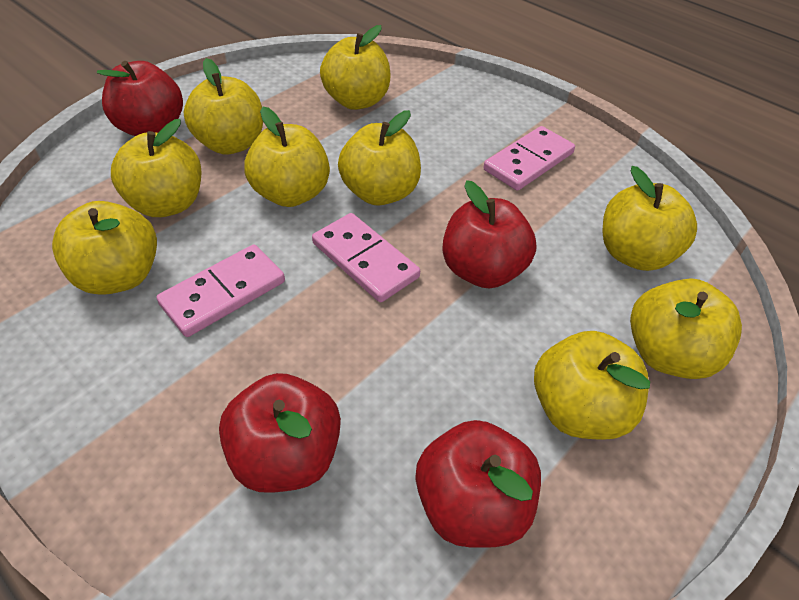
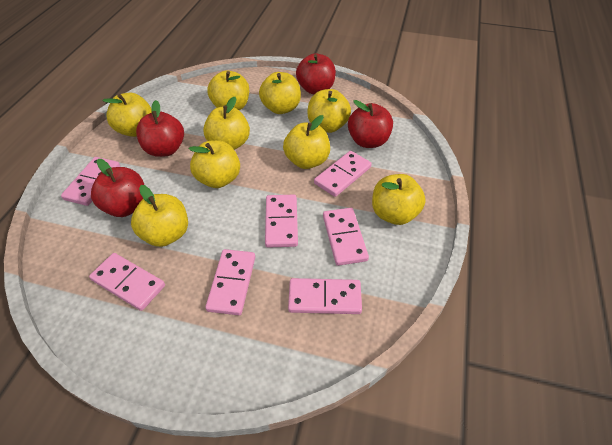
pink domino: [156,245,285,337] [312,213,420,302] [483,126,575,191] = 3 -> [61,157,120,206] [89,253,165,311] [205,249,255,315] [265,195,298,248] [288,278,362,314] [314,151,372,197] [323,208,369,266] = 7

